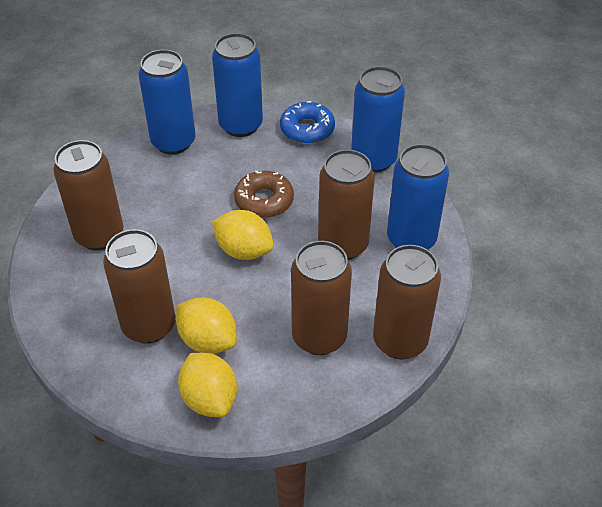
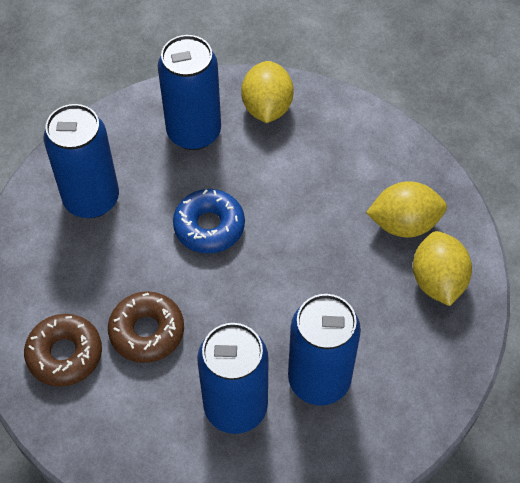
brown can: [53,140,123,251] [103,229,176,344] [291,241,352,355] [318,149,375,260] [373,245,441,359] = 5 -> none = 0
brown donut: [234,171,294,218] = 1 -> [24,314,102,387] [108,291,184,363] = 2

